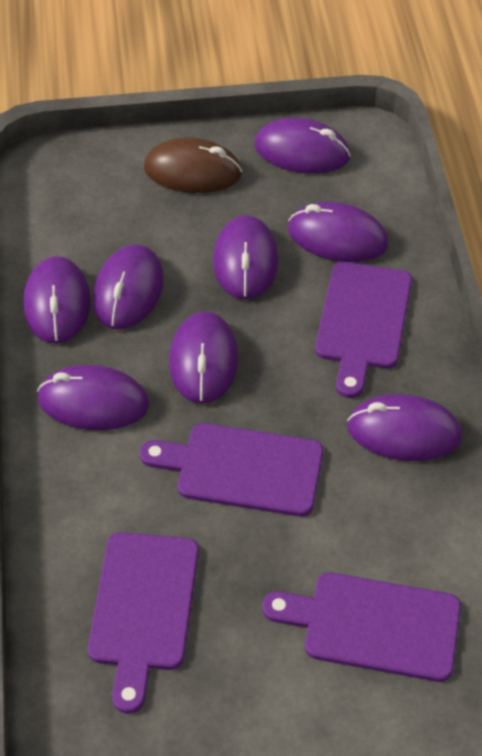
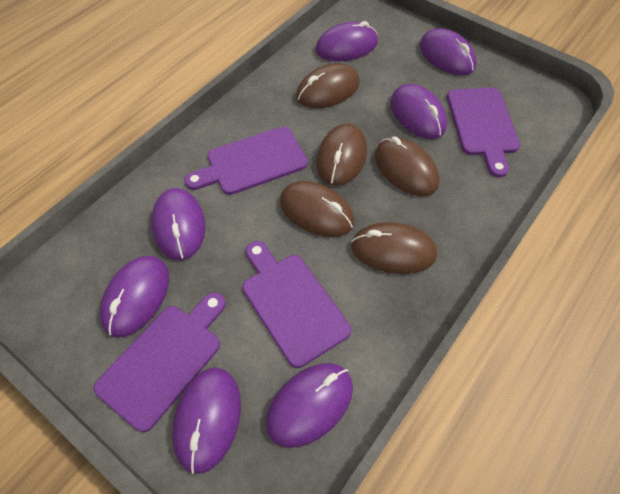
brown mouse: [144,137,242,193] = 1 -> [280,181,354,237] [296,63,359,109] [316,123,367,186] [351,222,437,274] [375,136,439,196] = 5
purple mouse: [23,256,91,344] [37,365,149,431] [93,244,164,329] [169,311,238,404] [213,215,279,300] [254,118,351,174] [288,202,388,262] [347,394,462,461] = 8 -> [99,256,169,338] [151,188,206,260] [172,368,241,474] [266,363,353,448] [315,21,378,61] [390,84,447,139] [420,28,477,76] = 7

